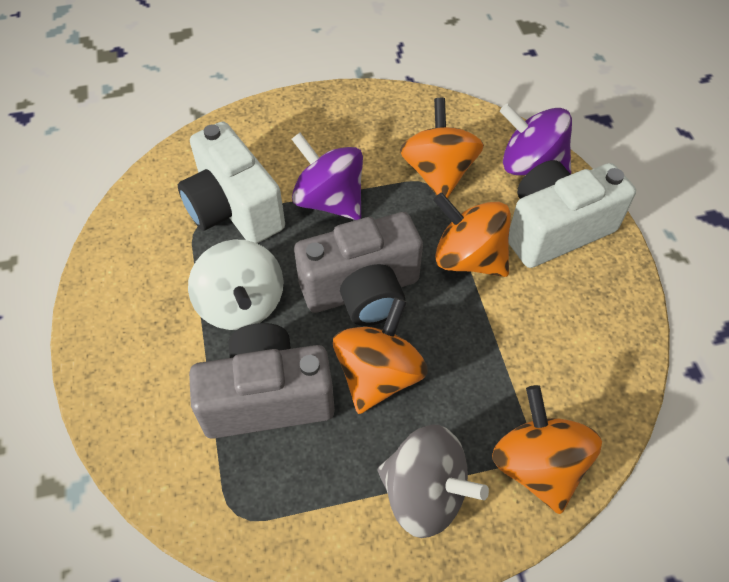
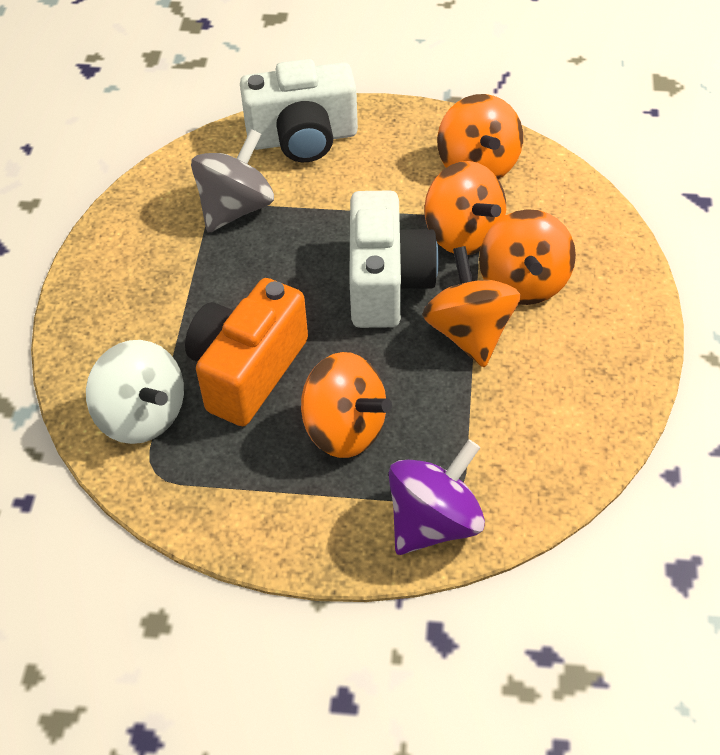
grey camera: [189,323,335,439] [294,212,423,326] = 2 -> none = 0
orange camera: none = 0 -> [185,278,308,426] = 1
orange spinning top: [333,298,428,414] [400,98,484,199] [433,192,511,277] [492,385,602,514] = 4 -> [301,352,392,458] [422,246,521,367] [424,161,506,255] [437,94,523,179] [479,209,576,305] = 5
purple spinning top: [292,133,363,220] [500,104,572,175] = 2 -> [389,439,485,555] = 1

